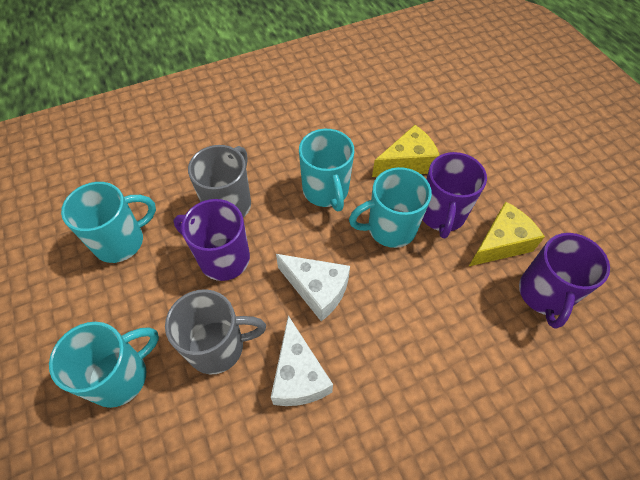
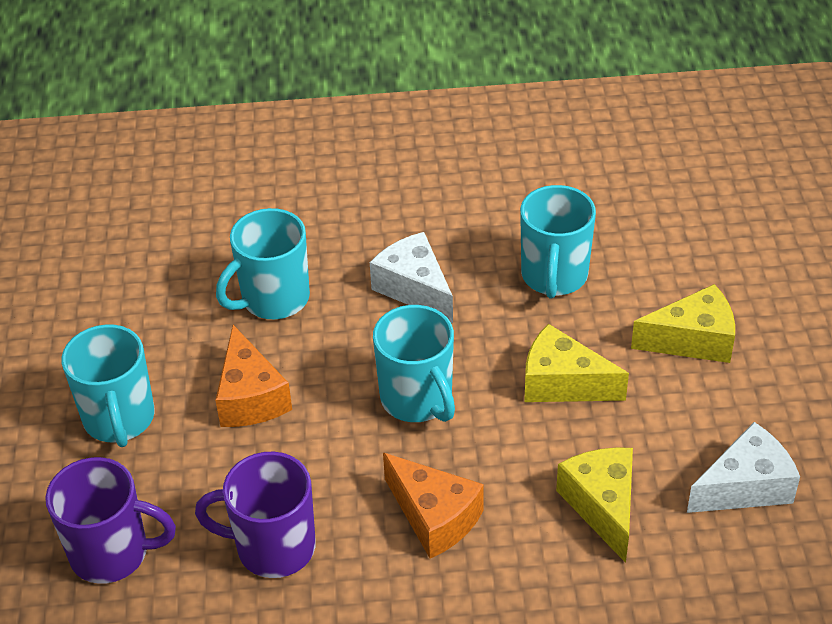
grey mug: [165,289,266,374] [188,145,251,218] = 2 -> none = 0
orange cheese: none = 0 -> [215,325,292,427] [383,453,484,559] = 2
purple mug: [173,199,250,281] [423,152,487,238] [519,233,610,329] = 3 -> [45,457,176,584] [195,452,316,578] = 2
yellow cheese: [372,125,440,177] [469,201,545,266] = 2 -> [524,324,629,402] [556,447,633,563] [631,284,735,363] = 3

